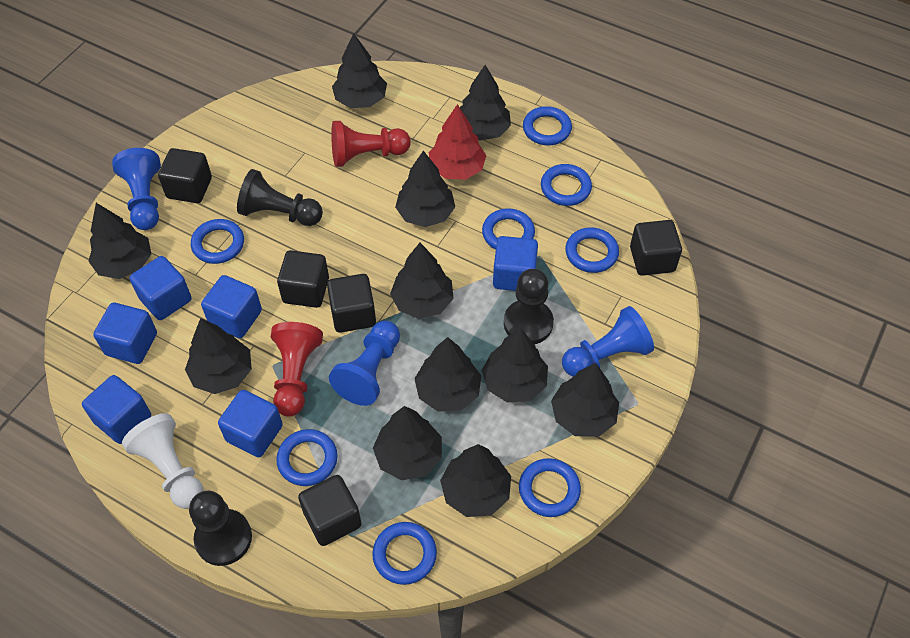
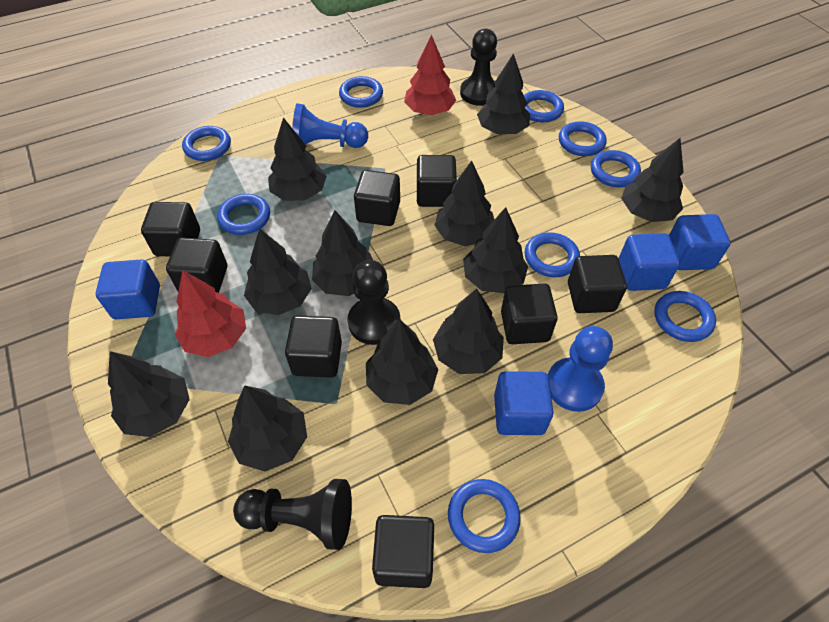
black cube: [158,148,212,203] [277,250,329,308] [298,475,362,546] [327,274,376,333] [630,220,682,276] = 5 -> [141,202,200,256] [166,237,227,293] [285,316,342,378] [354,170,400,226] [372,515,434,588] [417,155,457,207] [501,284,558,344] [568,255,627,313] = 8
blue cube: [82,375,151,444] [93,303,157,364] [129,256,192,320] [201,275,262,338] [218,390,283,457] [493,236,538,291] = 6 -> [96,260,160,319] [494,371,553,435] [619,233,680,291] [669,214,731,270] = 4
blue pawn: [112,148,161,230] [329,321,400,406] [562,306,654,377] = 3 -> [292,103,368,148] [548,326,613,412] = 2
blue ring: [191,219,244,264] [276,429,338,486] [372,522,437,585] [482,209,535,250] [519,458,581,517] [523,106,572,145] [541,164,592,206] [565,227,619,273] = 8 -> [182,126,231,161] [217,194,270,235] [339,76,383,108] [448,479,521,553] [524,90,564,122] [525,232,580,277] [559,121,606,156] [591,150,641,187] [654,291,716,342] = 9
red pawn: [271,322,323,417] [331,121,411,167] = 2 -> none = 0
red tree: [429,104,486,180] = 1 -> [175,270,246,357] [404,35,456,115] = 2
white pawn: [122,413,204,509] = 1 -> none = 0

